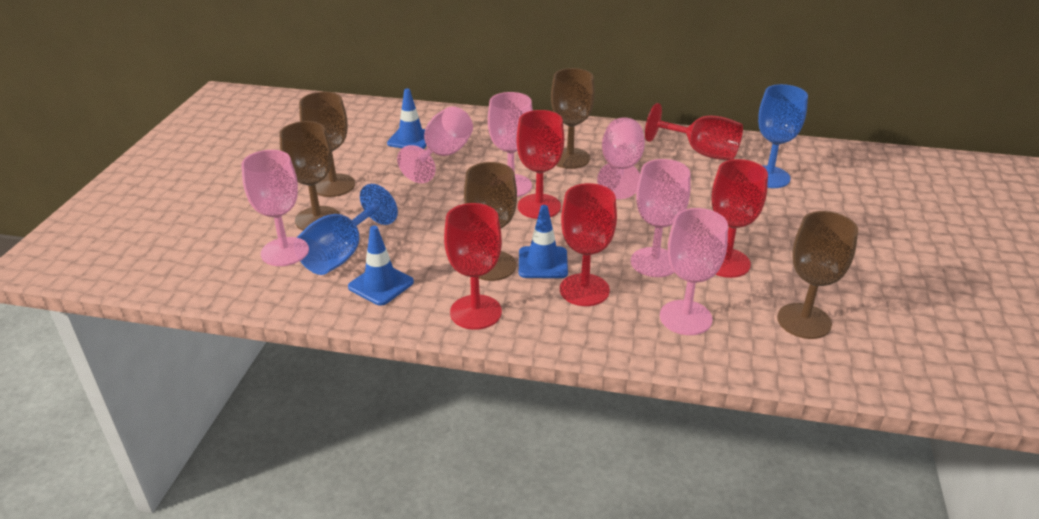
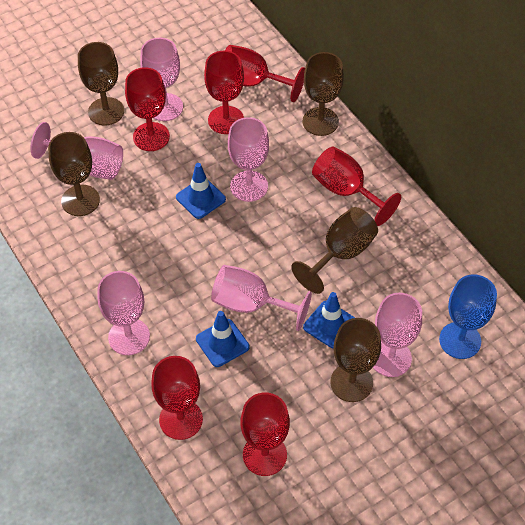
blue goblet: [294,184,398,275] [758,84,808,188] = 2 -> [439,274,497,359] = 1
red goblet: [444,203,502,330] [517,110,564,219] [560,183,617,306] [645,103,743,160] [712,159,768,278] = 5 -> [125,67,170,151] [151,356,203,440] [204,51,244,134] [225,45,305,102] [240,392,290,476] [312,146,401,226] = 6

